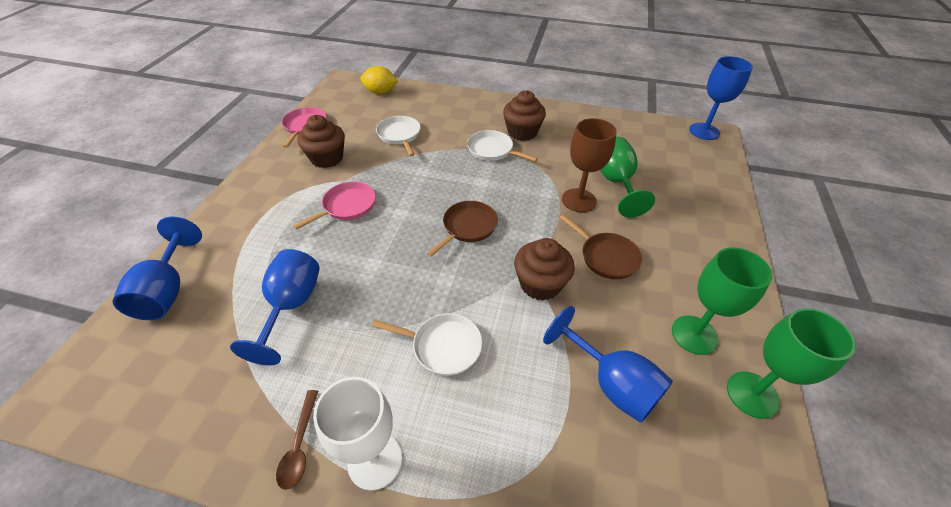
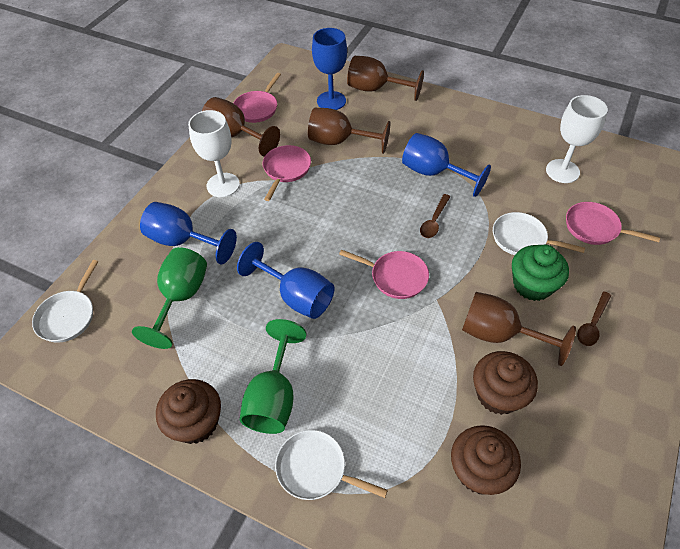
brown goblet: [562,118,617,212] = 1 -> [202,97,280,157] [308,108,390,154] [347,56,424,101] [462,292,576,366] = 4
brown pan: [427,201,498,257] [560,214,642,280] = 2 -> none = 0
brown spoon: [276,390,318,490] = 1 -> [420,194,450,238] [577,291,611,346] = 2
green cupcake: none = 0 -> [512,245,569,301] = 1
green goblet: [600,137,655,217] [672,247,772,355] [727,308,856,419] = 3 -> [132,247,207,349] [240,319,307,434] = 2
pink pan: [282,107,327,148] [293,182,376,230] = 2 -> [233,73,281,123] [262,145,311,201] [339,249,429,299] [566,202,660,245] = 4
white goblet: [313,377,402,491] = 1 -> [188,110,240,197] [546,95,608,183] = 2
yellow lemon: [360,66,398,94] = 1 -> none = 0

